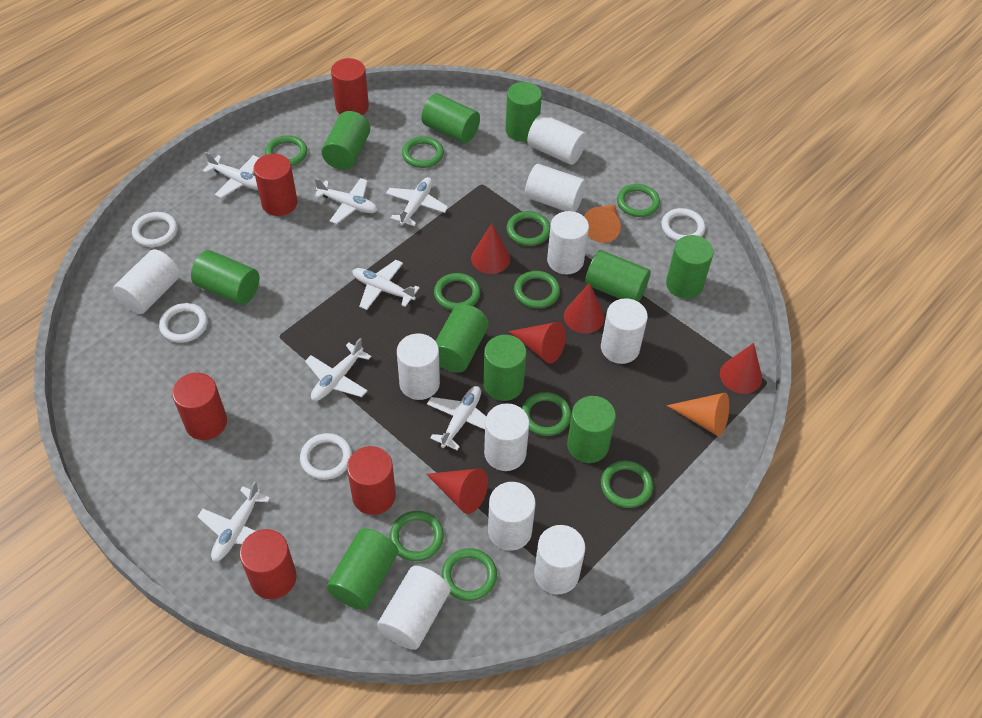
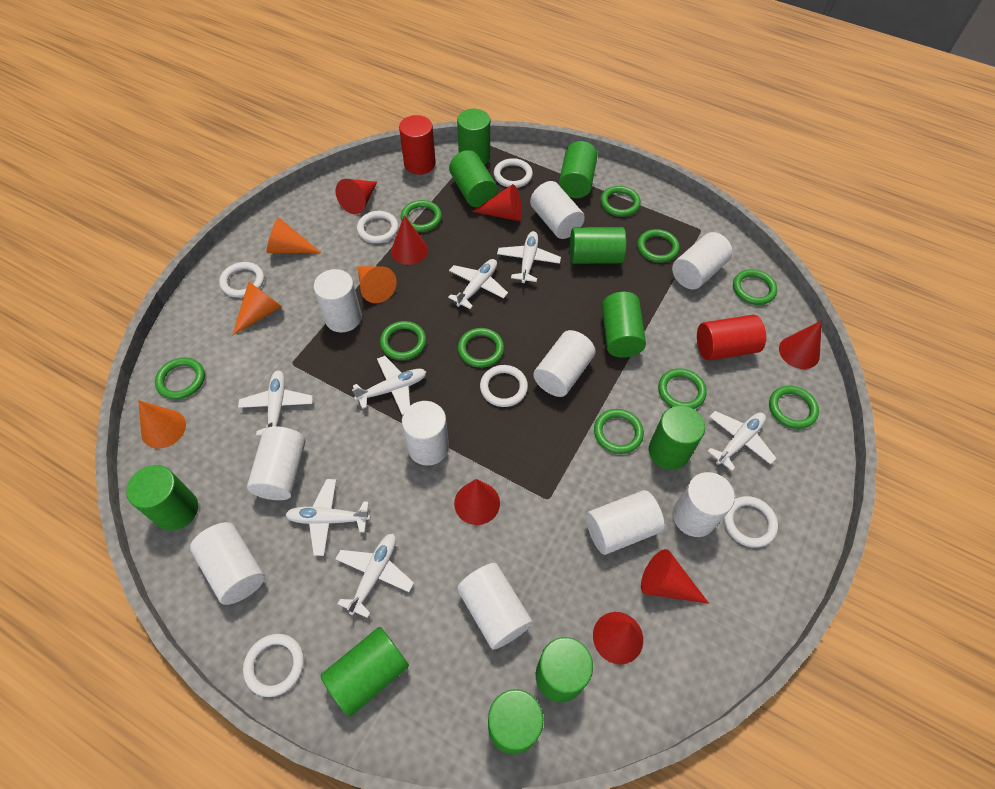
orange cone: [584,205,621,243] [667,393,729,437] = 2 -> [138,400,186,449] [232,281,282,336] [267,217,321,253] [357,266,397,303] = 4
red cone: [426,469,488,514] [471,224,510,274] [508,322,566,364] [564,283,604,333] [720,343,762,394] = 5 -> [336,179,377,214] [391,215,428,265] [454,479,500,525] [472,184,522,221] [593,612,643,664] [641,549,709,604] [779,320,822,369] = 7
red cylinder: [172,373,227,440] [240,529,297,599] [254,154,298,216] [331,58,369,115] [347,446,396,515] = 5 -> [399,115,436,175] [697,315,766,361] = 2
white ring: [132,212,178,247] [159,303,208,343] [300,433,352,480] [661,208,705,241] = 4 -> [219,262,264,298] [243,634,304,697] [357,211,399,243] [480,365,528,407] [494,158,533,188] [724,496,778,548] = 6

